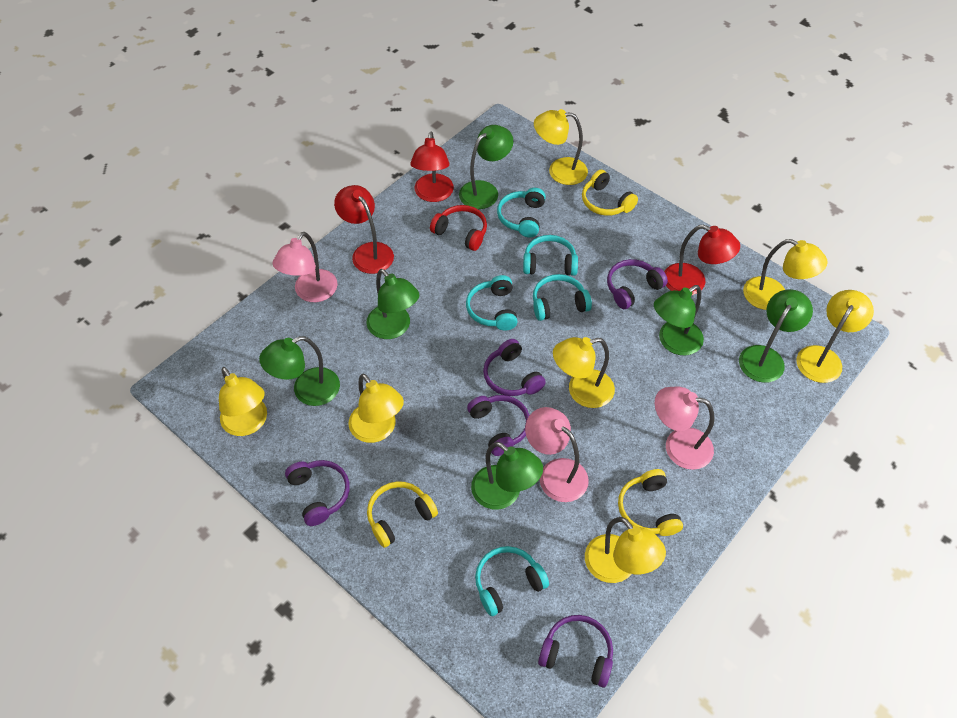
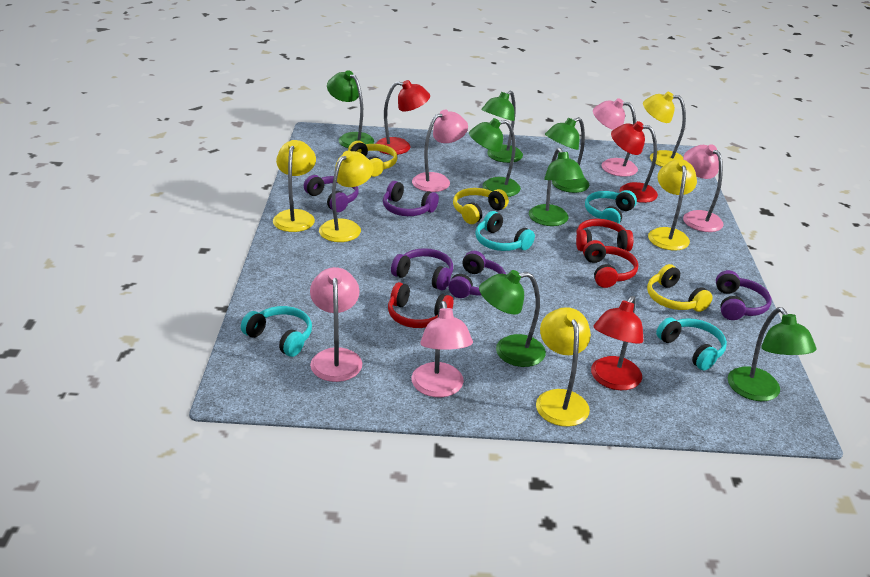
green lamp: [259,336,340,406] [367,269,419,339] [459,125,513,209] [471,442,543,510] [654,285,704,355] [739,289,813,383] = 6 -> [327,70,374,148] [469,118,521,197] [479,270,546,367] [481,90,523,163] [529,148,584,226] [545,117,590,193] [728,307,817,401] = 7
pink lamp: [273,232,338,302] [525,407,589,502] [655,386,715,470] = 3 -> [310,267,362,382] [412,110,468,192] [412,301,473,397] [593,98,638,177] [683,144,724,232] = 5
red headphones: [430,205,487,251] = 1 -> [388,282,454,328] [576,219,633,251] [583,240,638,288] = 3
turquoise headphones: [466,275,517,330] [475,546,549,616] [497,188,546,238] [523,235,578,276] [533,274,592,321] = 5 -> [241,306,312,357] [475,211,535,251] [585,190,637,224] [656,317,727,370] = 4
yellow lamp: [219,367,267,436] [348,374,404,443] [534,109,588,185] [553,337,615,408] [585,517,666,583] [743,239,828,310] [796,290,874,383] = 7 -> [273,140,316,232] [319,151,373,242] [536,307,591,427] [643,92,686,167] [648,159,697,251] = 5

